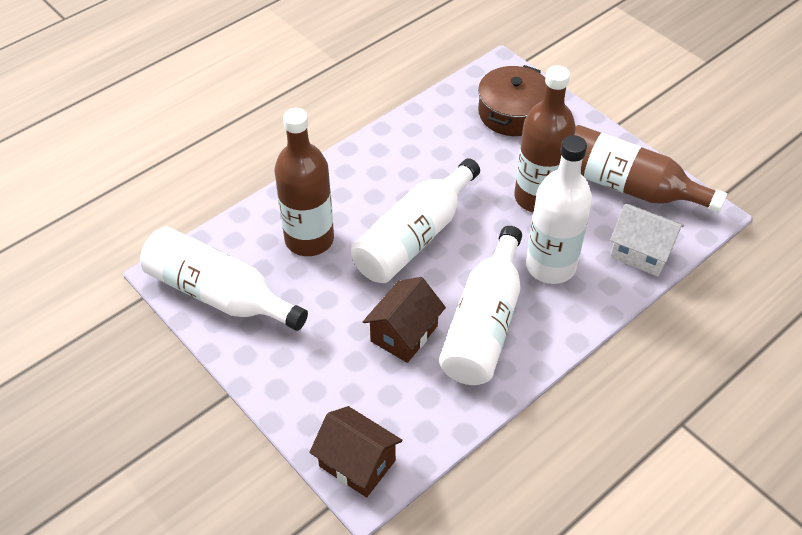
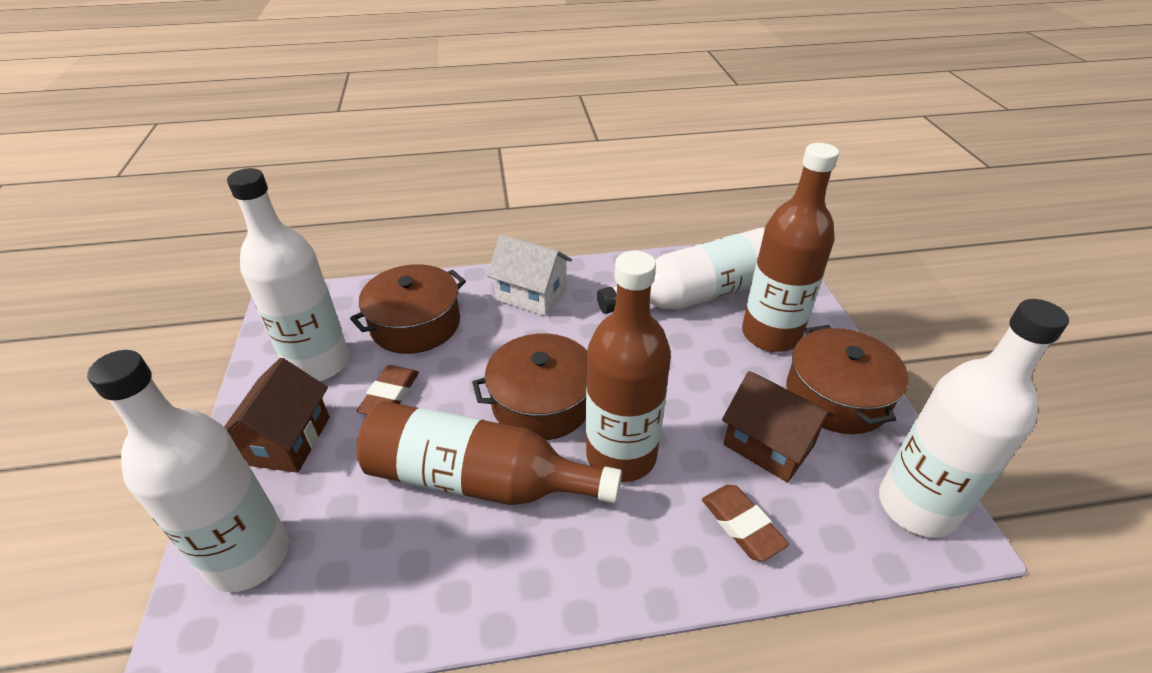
brown eraser: none = 0 -> [357,365,419,415] [702,485,789,561] = 2
brown pot: [478,65,546,136] = 1 -> [350,264,466,354] [472,333,587,440] [786,325,909,434] = 3

